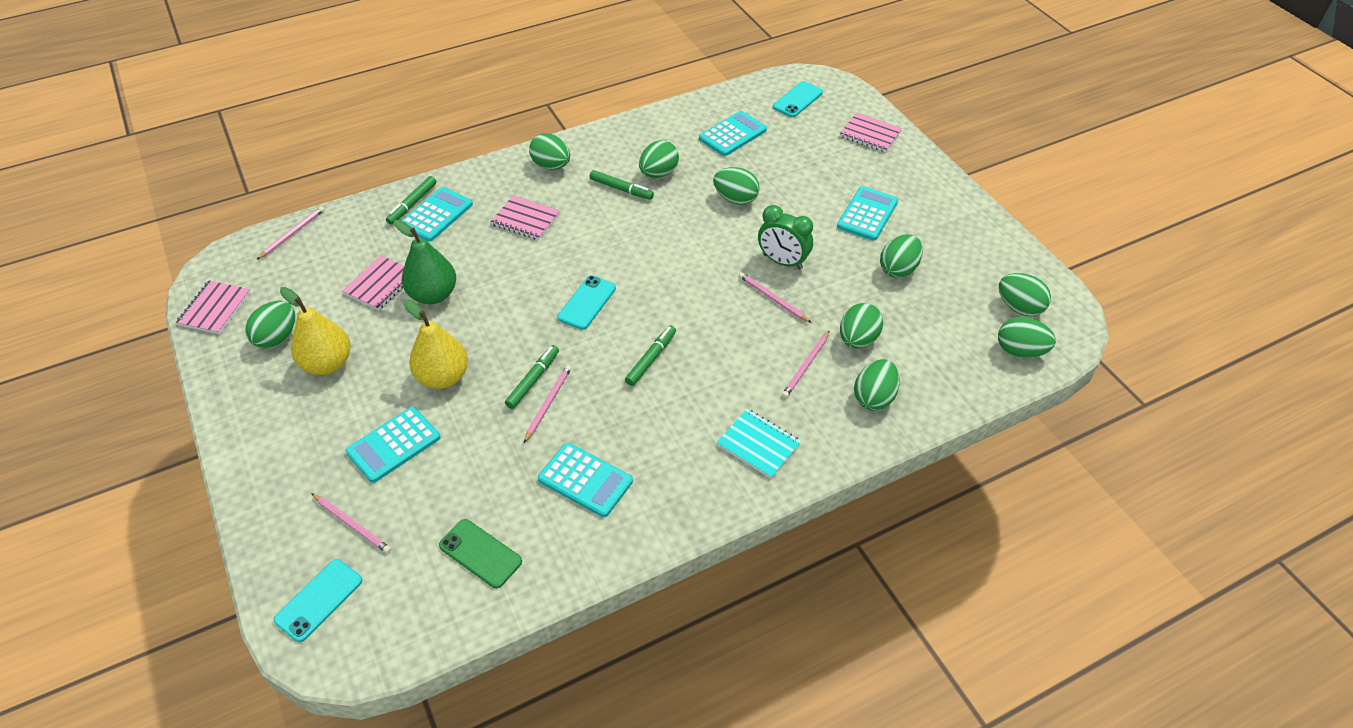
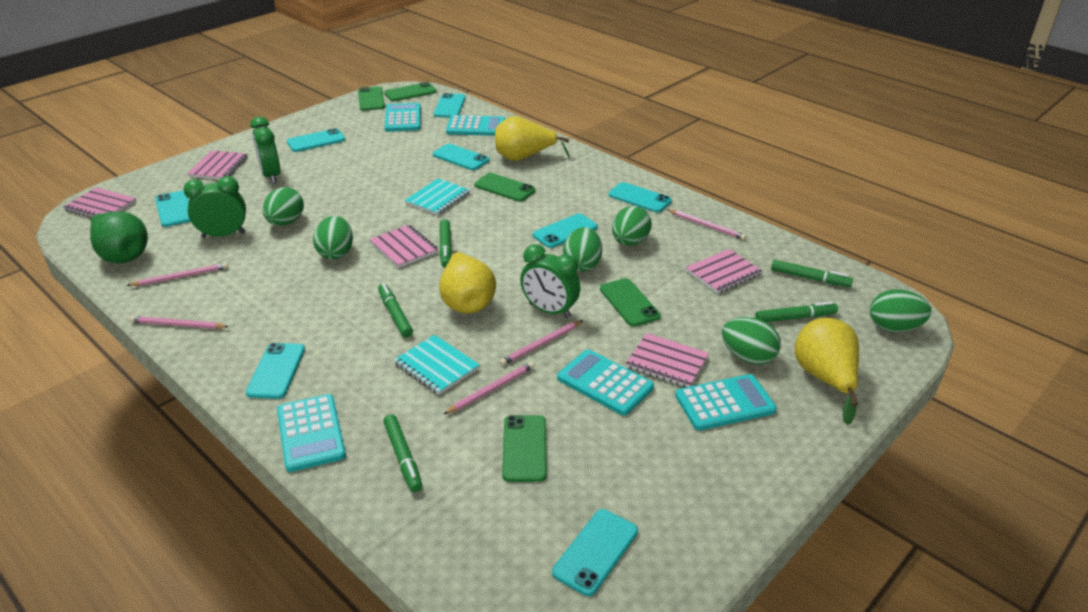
green clock: [758,205,813,269] = 1 -> [183,176,246,238] [250,116,281,183] [520,244,581,318] = 3
green egg: [245,301,295,349] [529,133,570,170] [639,140,679,178] [713,167,759,205] [840,303,883,349] [854,359,900,411] [880,234,923,278] [998,317,1056,358] [999,273,1051,316] = 9 -> [263,187,304,226] [313,216,353,260] [563,227,602,272] [612,206,652,246] [722,317,781,365] [870,290,931,332] = 6
green marker: [386,176,437,224] [505,345,559,409] [590,170,654,200] [625,325,676,386] = 4 -> [378,283,413,338] [383,414,422,492] [440,219,452,268] [755,301,838,322] [771,260,853,287] = 5
green phone: [439,519,522,588] = 1 -> [358,87,385,111] [384,82,436,101] [474,173,535,202] [502,415,547,482] [600,278,661,327] = 5
pink notebook: [176,281,251,334] [342,255,404,310] [491,195,560,240] [840,113,902,153] = 4 -> [64,187,137,217] [187,150,248,180] [369,225,438,268] [626,333,709,387] [686,249,762,293] = 5
turquoise notebook: [716,409,801,478] = 1 -> [394,335,480,395] [405,179,470,215] = 2
turquoise phone: [273,559,362,642] [558,275,616,330] [773,81,823,117] = 3 -> [155,191,191,227] [246,343,305,399] [287,128,345,152] [433,144,489,170] [434,93,466,118] [533,213,598,248] [552,509,638,596] [608,182,672,212] = 8
yellow pear: [280,287,351,375] [404,300,468,389] = 2 -> [439,251,496,314] [495,116,569,161] [795,318,859,425] = 3

